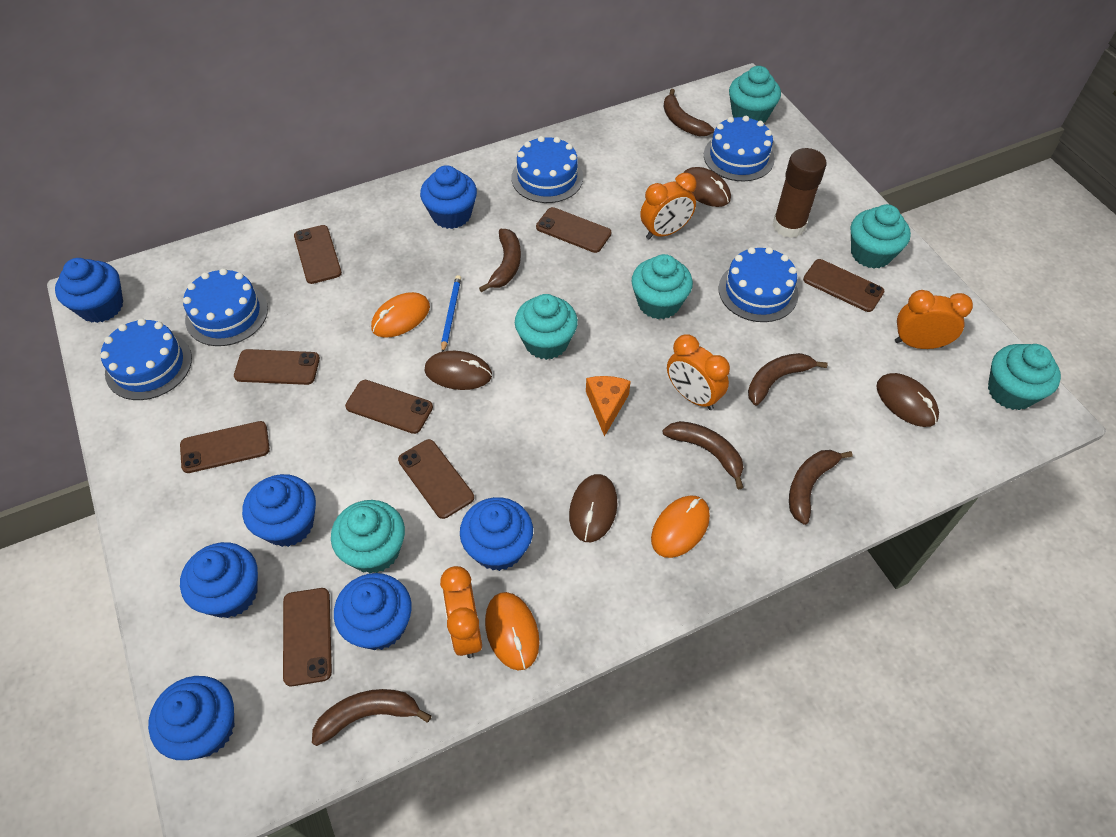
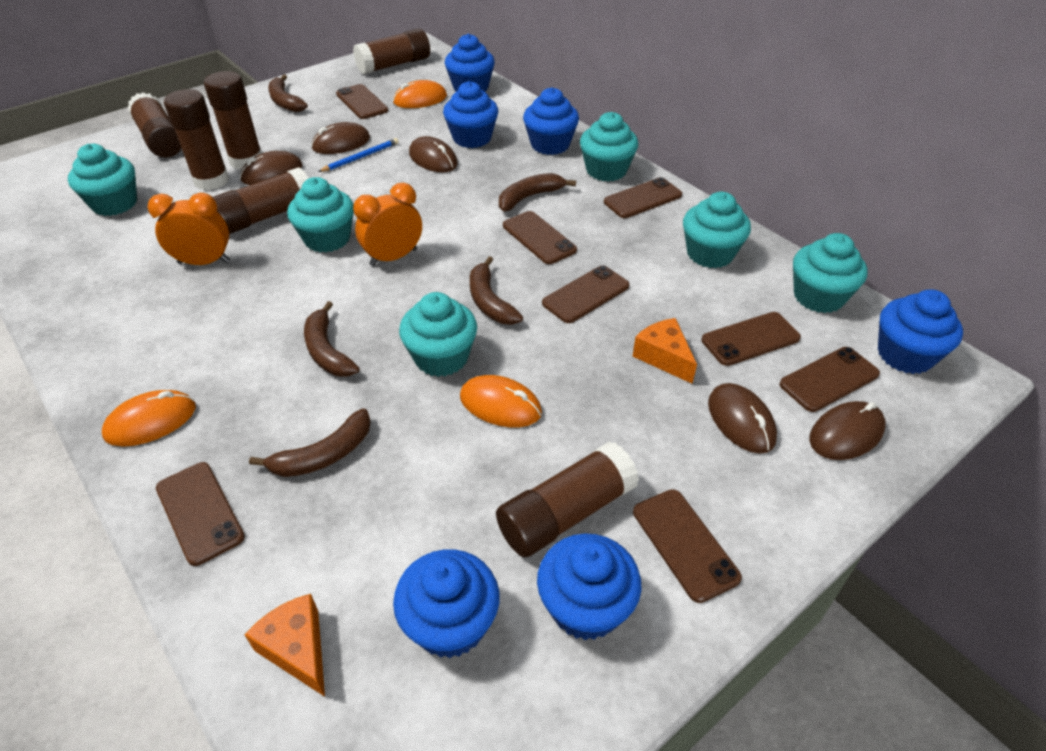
blue cake: [100,318,192,400] [183,268,268,346] [512,136,583,203] [704,116,775,181] [718,247,799,322] = 5 -> none = 0
blue cupcake: [55,258,123,323] [148,676,235,760] [180,542,258,618] [242,474,316,547] [334,573,412,650] [420,165,477,229] [460,497,533,571] = 7 -> [393,549,500,658] [443,81,498,148] [445,34,495,92] [523,87,579,155] [537,533,641,640] [878,289,963,374] = 6
brown banana: [312,689,431,746] [479,229,521,292] [663,89,714,136] [663,421,743,489] [748,353,827,405] [789,450,853,525] = 6 -> [249,408,371,477] [268,75,308,112] [304,301,359,377] [470,256,523,325] [499,173,576,211] = 5
brown glue stick: [773,148,826,238] = 1 -> [128,92,181,157] [164,89,229,190] [204,71,262,170] [213,167,309,234] [353,28,430,75] [496,442,639,557] = 6
brown mouse: [425,351,492,390] [569,474,617,542] [683,167,731,207] [876,373,939,427] = 4 -> [240,151,303,185] [311,122,370,154] [409,136,458,172] [708,383,777,453] [809,401,886,460] = 5
orange cheese: [586,376,631,437] = 1 -> [244,594,325,697] [633,318,697,384] = 2
orange clock: [440,566,482,658] [640,173,697,239] [667,334,730,410] [895,290,973,349] = 4 -> [147,193,230,265] [353,183,422,266] = 2

